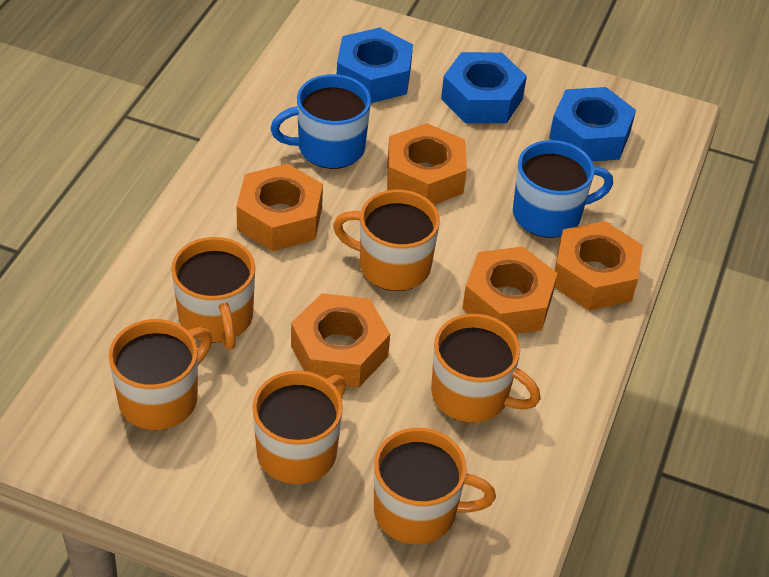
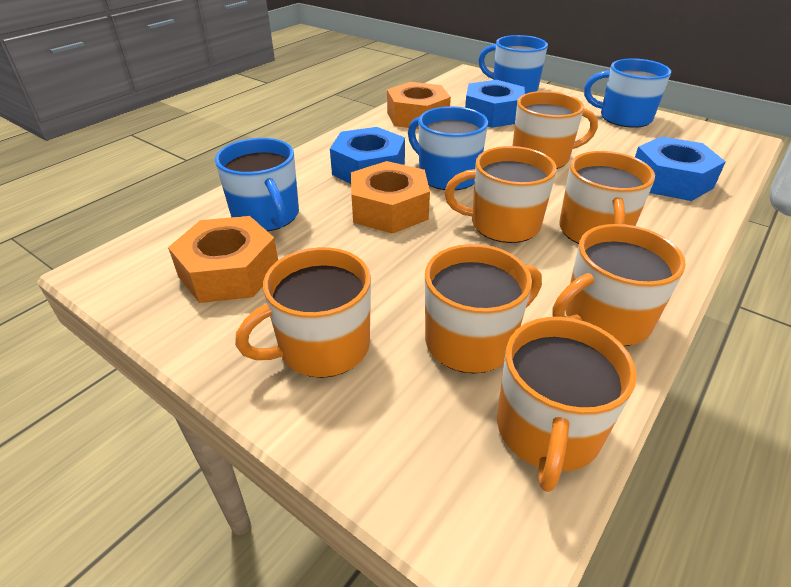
blue mug: [270,74,371,169] [513,140,613,238] = 2 -> [215,138,299,231] [408,106,488,190] [478,35,548,94] [584,59,671,128] = 4
orange mug: [109,319,212,430] [171,237,255,350] [252,370,346,484] [333,190,440,291] [374,428,496,544] [431,314,541,423] = 6 -> [235,247,371,378] [425,244,542,374] [445,146,557,243] [497,317,637,492] [513,91,598,169] [553,224,686,346] [559,151,655,244] = 7
orange nut: [236,163,323,251] [291,293,390,388] [387,123,467,205] [462,246,558,334] [554,221,643,311] = 5 -> [168,216,278,303] [351,161,430,234] [387,82,451,129] = 3

